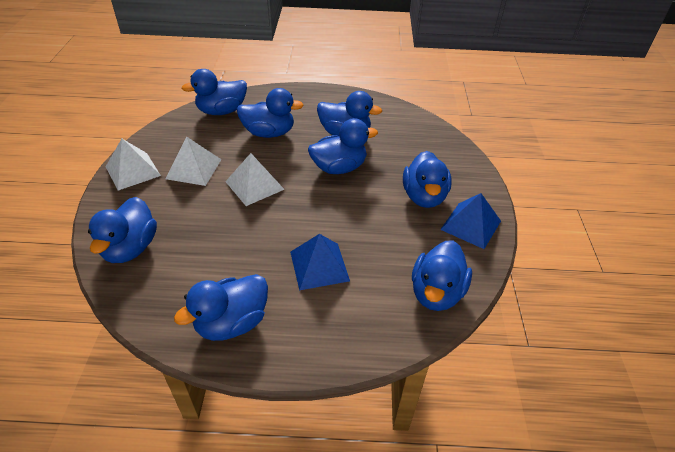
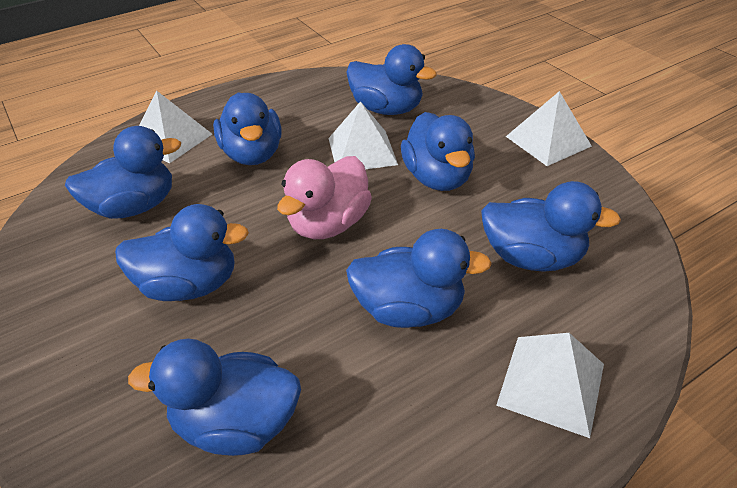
blue pyramid: [290,234,350,290] [440,193,501,249] = 2 -> none = 0
pink duck: none = 0 -> [277,156,372,239] = 1
white pyramid: [106,139,161,191] [165,136,222,186] [225,153,285,206] = 3 -> [139,91,212,163] [329,101,398,169] [496,333,604,438] [506,91,592,166] = 4

